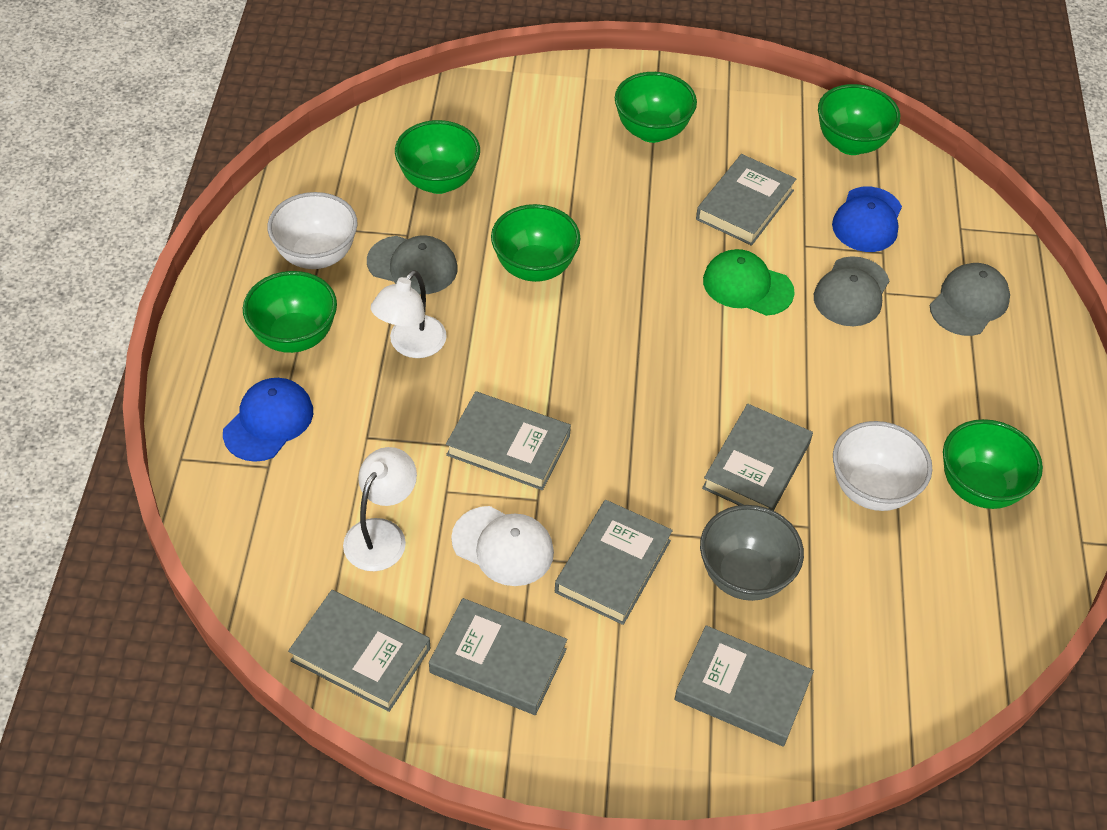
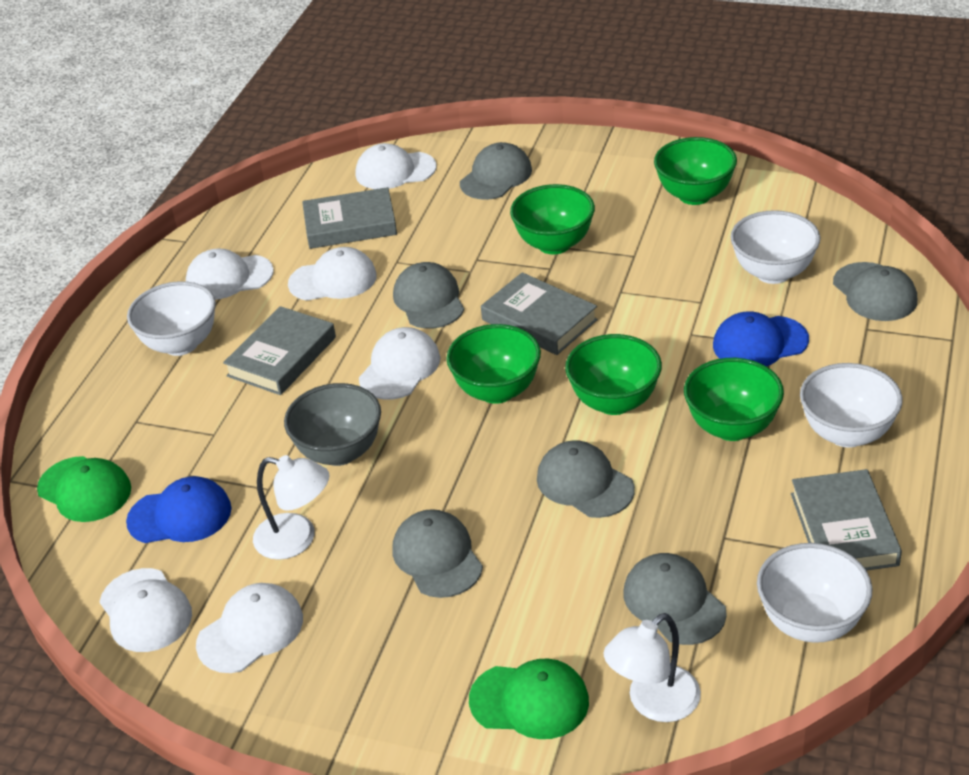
green bowl: [243,271,337,353] [395,120,480,194] [491,204,580,282] [615,72,697,143] [818,84,900,155] [943,419,1043,509] = 6 -> [446,324,541,404] [510,184,595,255] [565,334,662,415] [654,137,737,205] [684,358,784,441] = 5
green cap: [703,249,795,316] = 1 -> [37,456,131,522] [469,659,589,739] = 2
grey book: [288,590,430,712] [429,598,567,715] [446,391,571,490] [555,500,673,625] [674,625,814,747] [696,154,796,246] [702,404,813,511] = 7 -> [223,306,336,395] [302,187,397,249] [481,272,598,355] [791,469,902,571] = 4
grey cap: [367,235,457,294] [814,256,889,326] [930,263,1010,336] = 3 -> [393,262,464,329] [393,509,483,598] [460,142,532,200] [537,440,635,518] [624,553,727,645] [833,262,917,321] = 6
white bowl: [267,192,358,269] [833,421,932,511] = 2 -> [127,281,216,356] [731,210,820,284] [757,543,873,643] [800,363,903,448] = 4
white cap: [451,506,554,586] = 1 -> [99,568,192,652] [186,249,274,300] [196,583,303,673] [288,247,377,301] [356,143,437,189] [359,327,440,400] = 6

